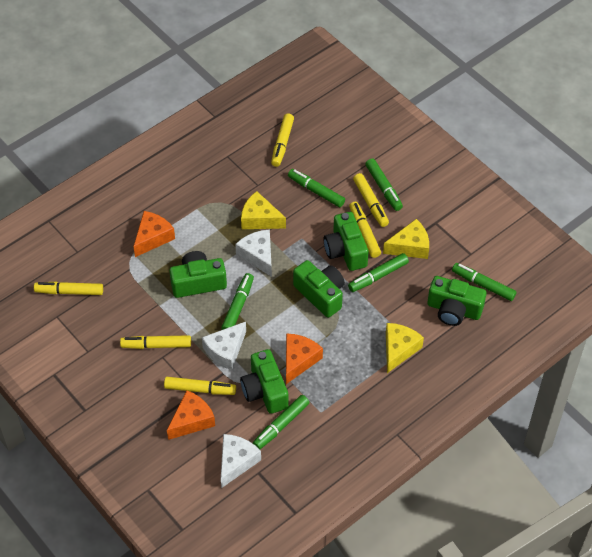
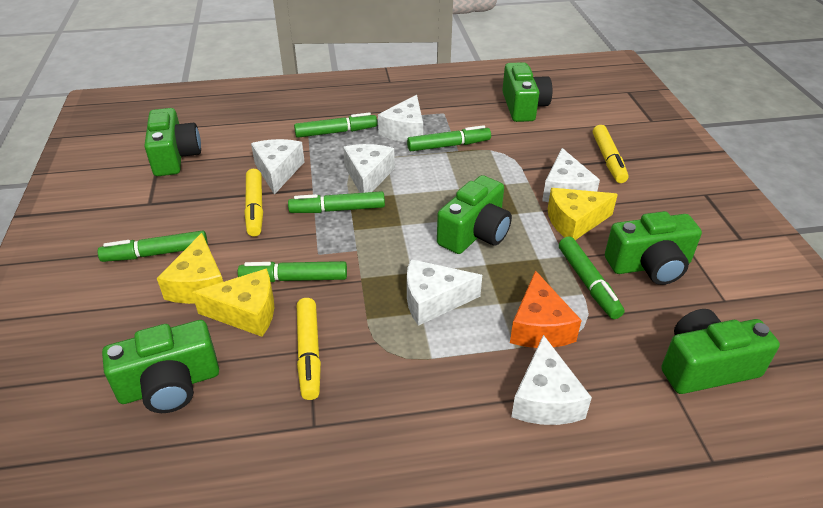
green camera: [169,251,227,298] [240,349,288,414] [293,260,345,318] [323,212,369,271] [427,276,487,326] = 5 -> [102,320,219,413] [144,108,201,176] [437,175,512,254] [502,62,552,122] [605,211,702,285] [661,309,780,394] = 6
orange cheese: [133,211,175,257] [167,390,215,440] [286,333,323,384] = 3 -> [510,270,582,348] = 1
white cheese: [202,321,246,370] [221,434,261,488] [235,230,272,277] = 3 -> [251,139,305,195] [343,144,395,193] [378,95,423,142] [407,259,482,326] [511,335,592,425] [542,148,600,202] = 6
yellow marker: [34,282,103,295] [120,335,191,349] [164,377,236,395] [271,114,294,167] [349,202,381,258] [353,173,389,227] = 6 -> [244,169,263,236] [297,298,321,400] [593,125,629,183] = 3

